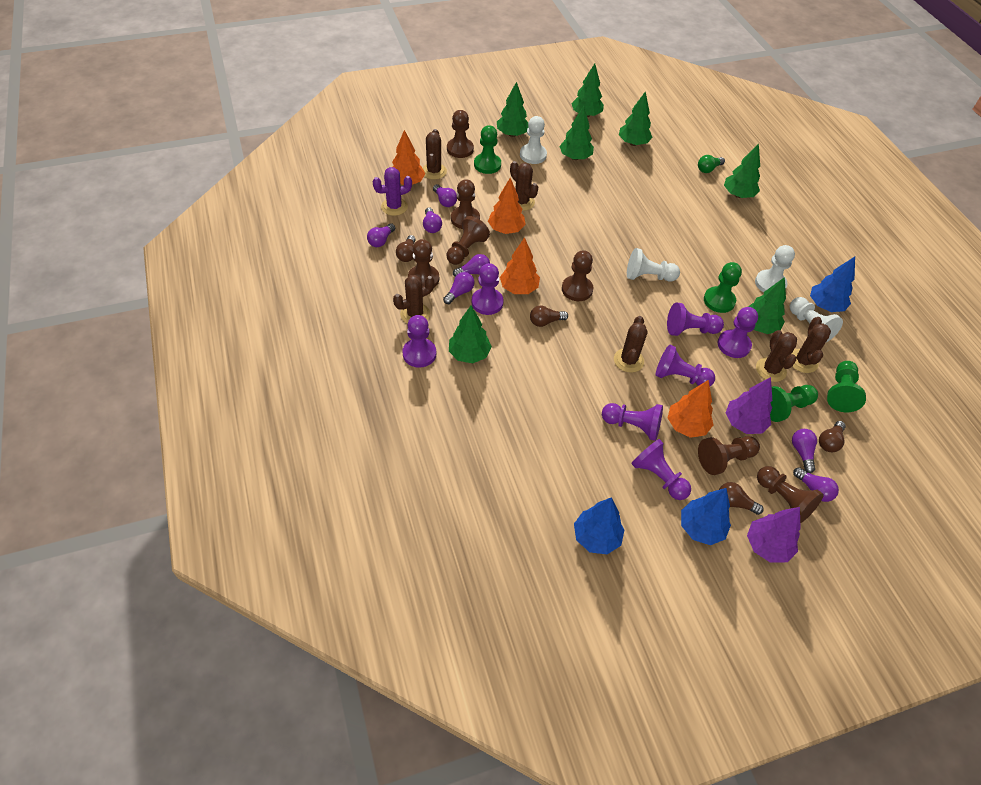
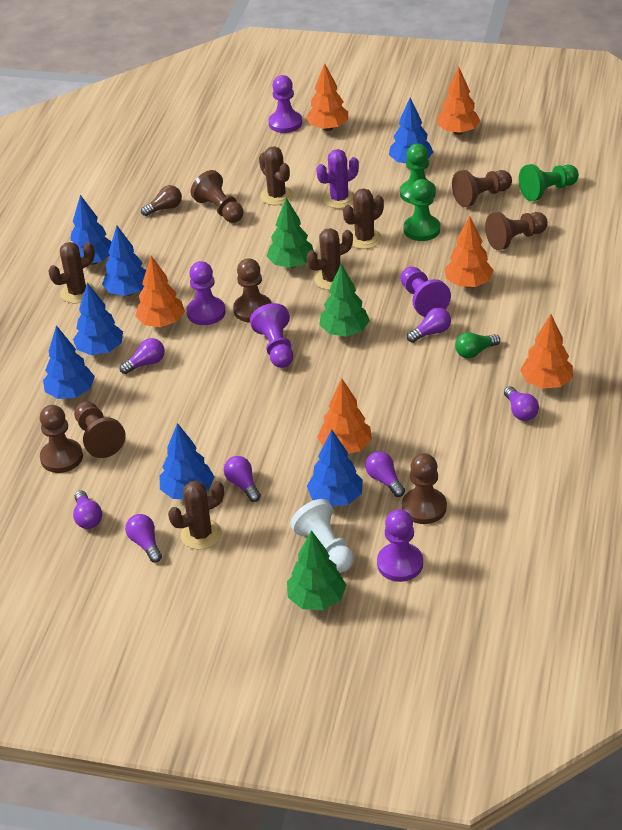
blue tree: [574,497,624,555] [681,488,731,545] [810,257,855,312] = 3 -> [43,325,95,399] [70,195,112,265] [73,283,123,355] [102,226,146,296] [160,423,215,499] [307,429,363,507] [389,97,433,163] = 7
brown cactus: [393,275,434,324] [422,129,447,180] [510,161,538,211] [614,316,648,373] [756,330,797,382] [792,317,831,373] = 6 -> [48,242,95,303] [168,481,224,550] [259,146,293,205] [307,228,353,290] [343,188,384,249] = 5
brown light bulb: [396,235,416,262] [530,306,568,327] [719,482,764,515] [819,421,846,452] = 4 -> [141,185,182,216] = 1
green pawn: [474,125,501,174] [704,262,742,313] [770,385,818,422] [827,361,866,412] = 4 -> [400,144,436,204] [404,179,440,241] [519,164,579,201] = 3
green tree: [449,305,492,363] [497,82,528,137] [559,106,594,160] [571,63,604,117] [619,91,653,146] [724,144,760,198] [748,277,786,334] = 7 -> [267,198,314,268] [287,530,346,610] [319,264,370,337] = 3
orange tree: [392,130,425,185] [488,178,526,234] [500,237,540,294] [668,380,713,438] = 4 -> [135,256,185,327] [306,63,348,131] [317,379,372,454] [437,67,480,135] [445,216,494,288] [520,314,573,389] = 6
purple pawn: [402,315,437,368] [471,263,504,315] [602,403,663,441] [631,439,691,500] [656,345,715,386] [667,303,724,336] [718,307,758,358] = 7 -> [187,261,226,325] [250,303,293,368] [268,75,302,133] [377,509,423,582] [400,266,451,317] = 5
purple tree: [726,377,772,434] [747,507,801,563] = 2 -> none = 0
white pawn: [520,116,547,164] [627,248,680,281] [755,245,795,292] [790,297,843,342] = 4 -> [290,499,354,572] = 1

